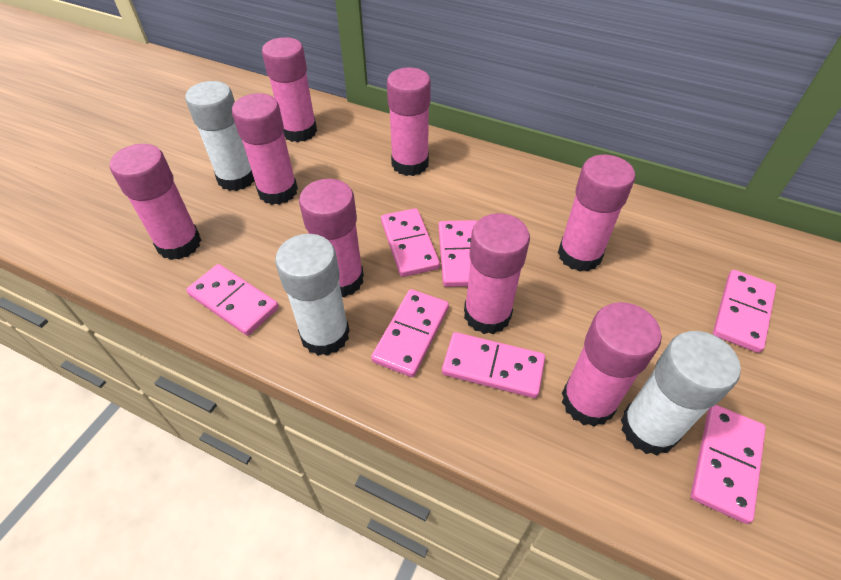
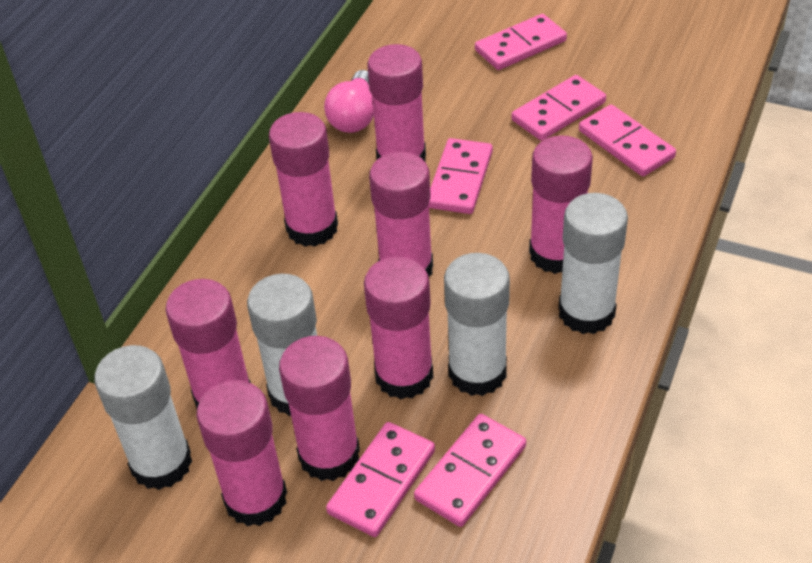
pink domino: [186,264,279,336] [371,289,449,377] [381,208,440,277] [438,220,477,287] [442,332,545,398] [691,405,766,524] [713,270,776,353] = 7 -> [326,422,435,537] [414,414,526,527] [429,138,493,214] [475,14,567,70] [512,75,606,141] [579,105,676,176] = 6
pink light bulb: none = 0 -> [324,70,374,133] = 1
white glue stick: [185,81,255,191] [275,234,350,356] [621,331,741,455] = 3 -> [94,345,192,490] [247,274,317,416] [444,253,510,396] [559,193,628,334] = 4

